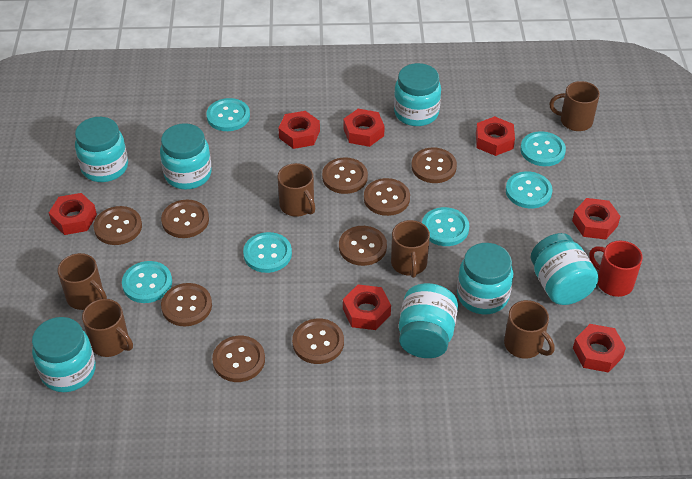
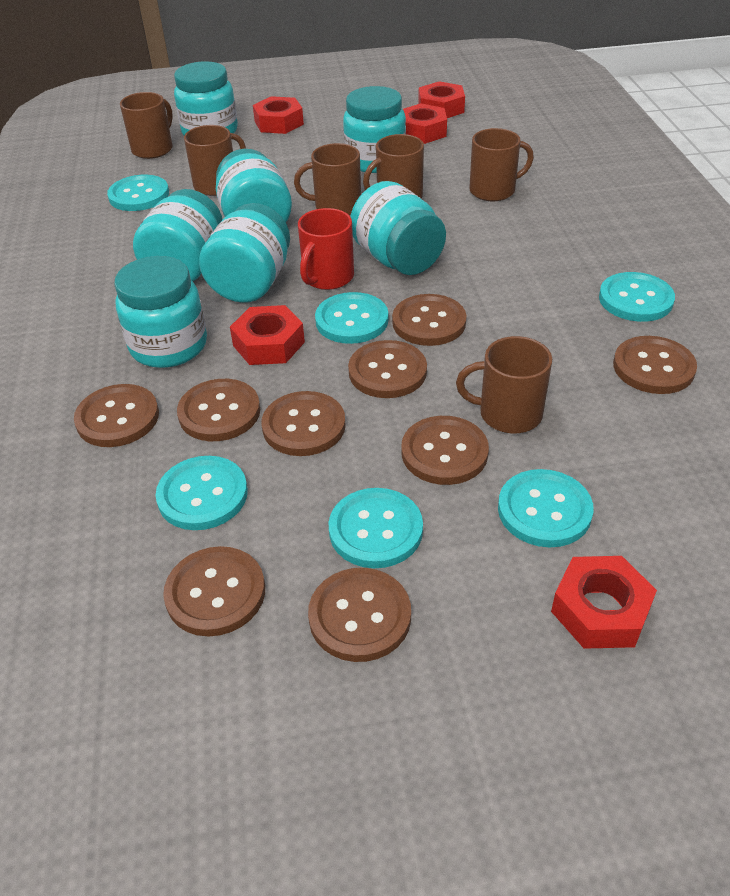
red nut: [49,193,97,235] [278,111,320,149] [343,109,385,147] [343,284,391,330] [476,116,515,156] [572,198,621,240] [573,324,626,373] = 7 -> [230,305,305,365] [253,96,304,134] [403,103,447,144] [418,81,465,118] [551,556,657,649] = 5

